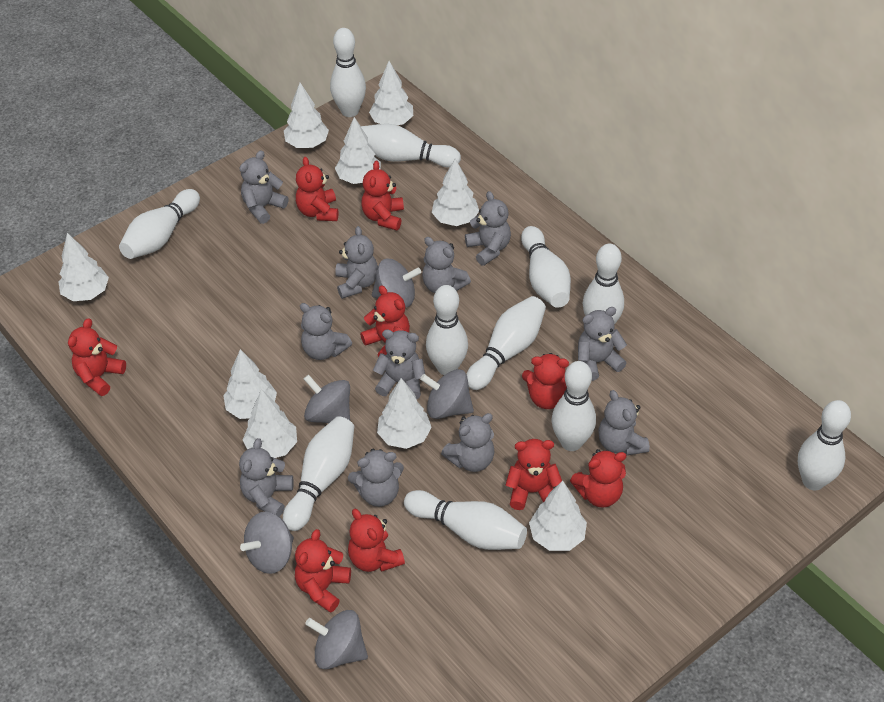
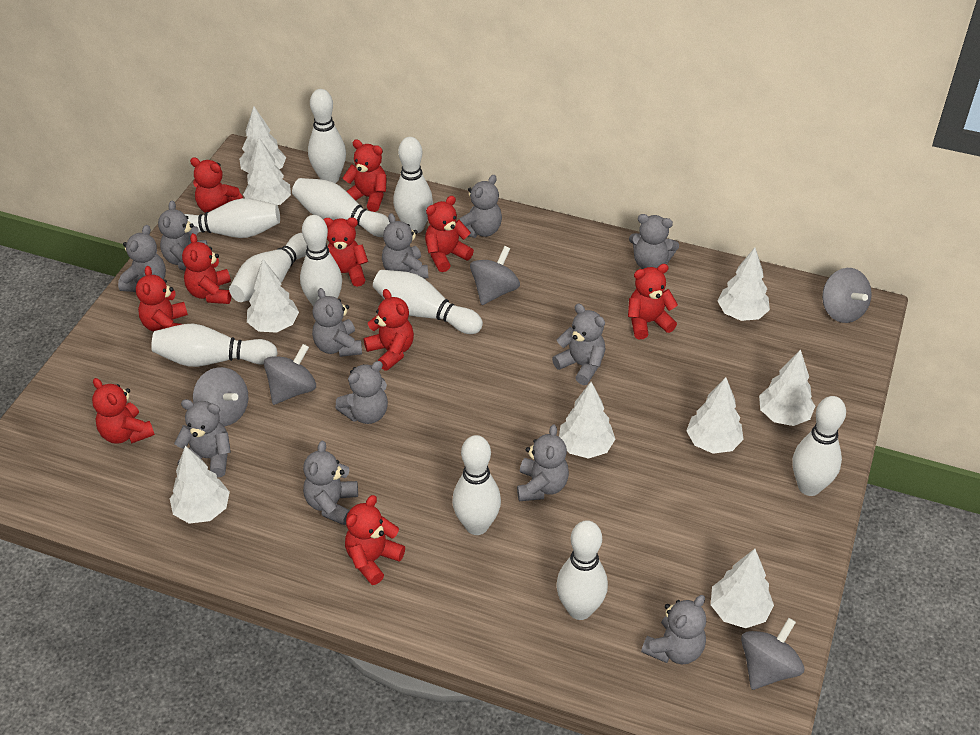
grey teddy bear: [239,150,289,224] [239,438,294,517] [300,303,352,360] [335,226,378,299] [348,449,404,507] [373,330,425,399] [422,237,471,293] [441,413,495,472] [465,191,511,266] [578,307,627,381] [598,390,650,456] = 11 -> [118,225,166,292] [158,200,208,271] [174,399,231,477] [303,441,358,525] [312,288,362,357] [335,361,388,424] [382,213,428,279] [459,175,502,238] [517,425,569,501] [552,304,605,385] [629,214,679,269] [641,595,706,664] = 12
red teddy bear: [68,318,126,396] [295,529,351,613] [296,157,338,221] [348,509,405,572] [360,285,410,357] [361,161,404,230] [506,439,562,510] [522,353,569,409] [570,449,626,507] = 9 -> [92,378,155,444] [136,266,188,331] [182,233,231,304] [190,157,243,213] [323,218,368,287] [343,139,387,212] [345,495,405,585] [364,289,414,371] [425,196,474,272] [628,264,678,339] = 10

